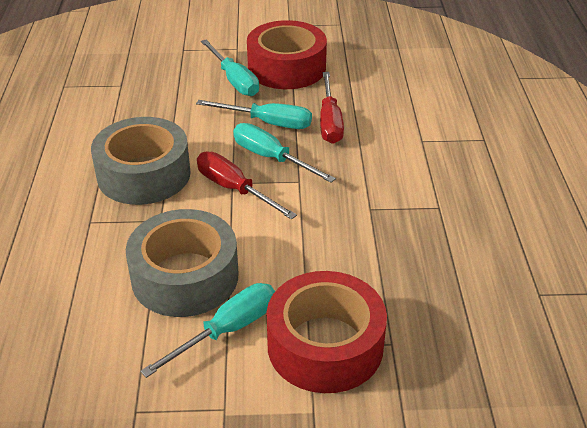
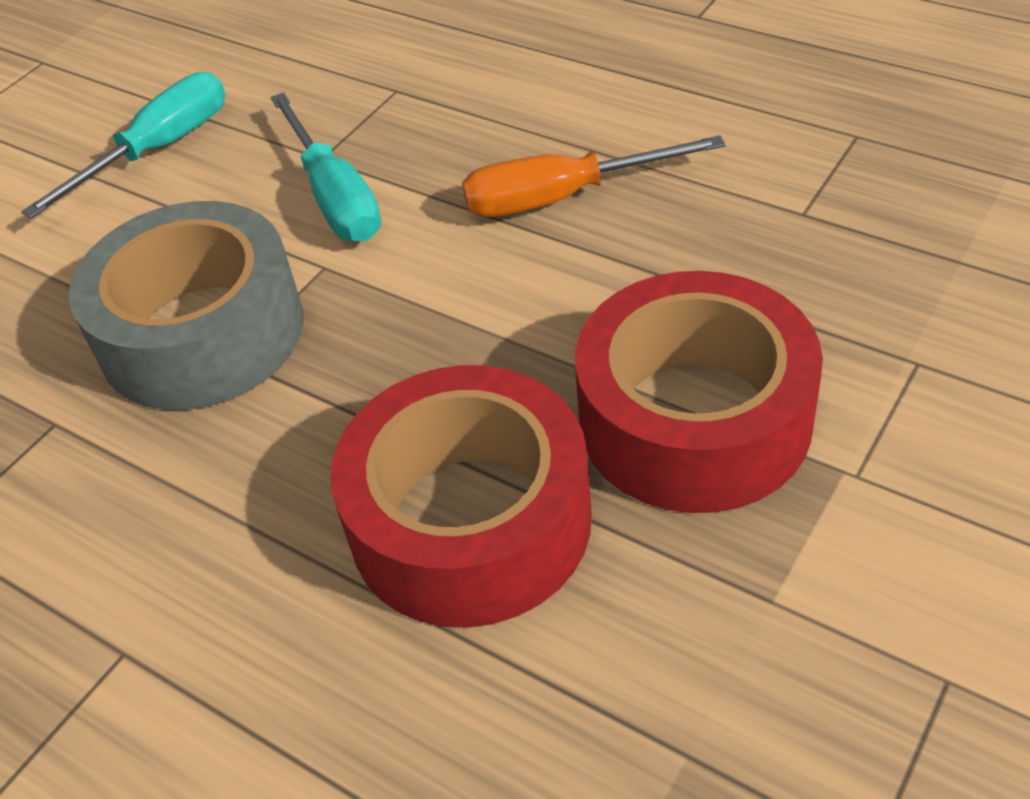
grey tape: [91,117,191,205] [126,209,239,317] = 2 -> [69,201,304,410] = 1
orange screwdriver: none = 0 -> [462,135,726,217] = 1
red screwdriver: [197,151,297,219] [320,72,344,144] = 2 -> none = 0
turquoise screwdriver: [140,283,275,378] [196,100,312,129] [201,40,259,96] [233,123,336,183] = 4 -> [21,72,225,219] [270,92,381,242] = 2

